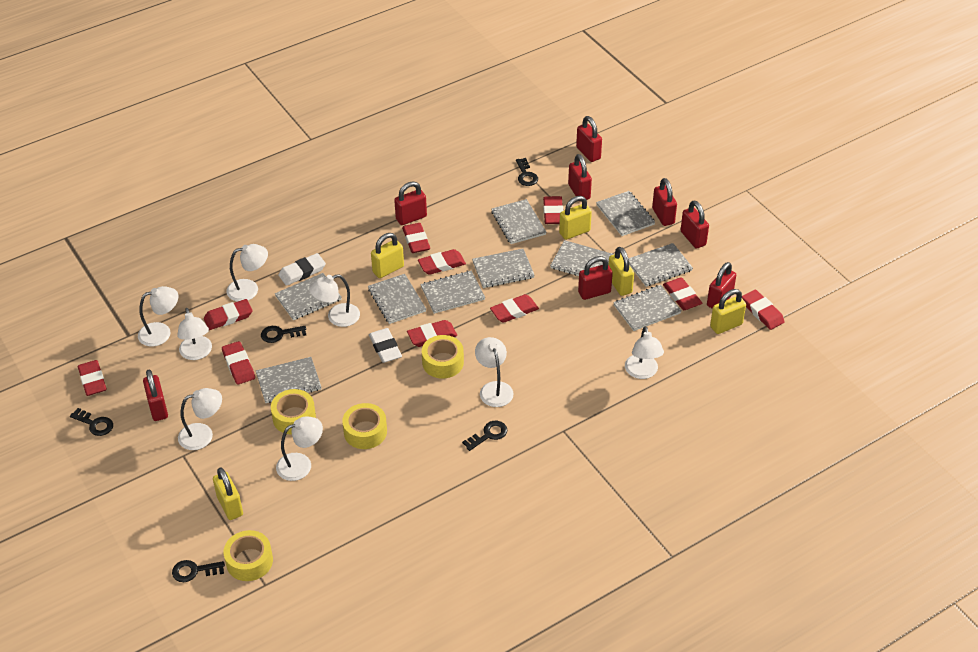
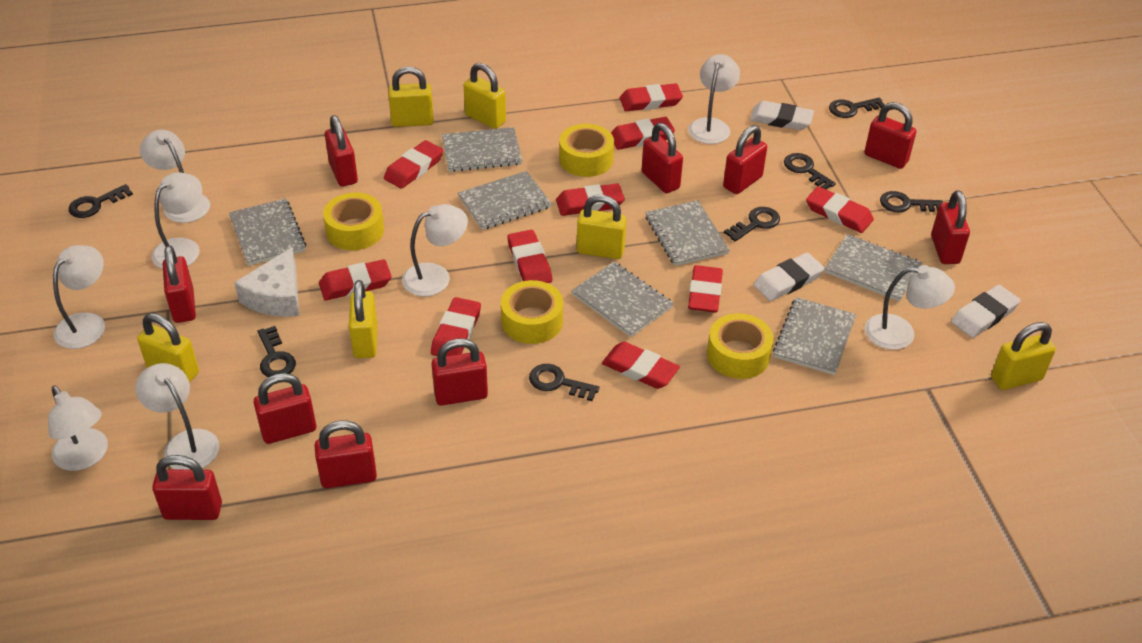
black key: [70,408,113,436] [172,560,225,582] [261,326,306,343] [462,421,507,451] [516,158,538,186] = 5 -> [69,184,133,218] [257,326,296,377] [529,364,600,401] [724,207,780,241] [784,153,836,189] [829,98,885,118] [880,191,943,212] = 7
grey notebook: [256,357,321,403] [275,273,342,320] [368,274,426,324] [420,271,485,314] [472,249,535,288] [491,199,546,244] [550,240,614,276] [596,191,655,236] [613,285,681,331] [628,243,693,287] = 10 -> [229,198,306,266] [442,127,522,172] [458,171,552,230] [571,262,674,337] [645,200,730,266] [773,297,856,375] [824,234,922,302] = 7
red padlock: [143,370,168,421] [394,182,427,225] [568,154,592,200] [576,116,602,162] [578,256,613,300] [652,178,677,226] [681,200,709,249] [707,262,736,309] = 8 -> [152,455,222,520] [163,245,196,323] [253,373,316,444] [315,420,377,488] [325,115,358,187] [432,338,488,406] [642,123,683,193] [723,125,767,194] [864,102,916,169] [931,190,970,264] = 10
white cheese: none = 0 -> [234,247,299,317] = 1
white eraser: [278,253,326,286] [369,328,402,363] = 2 -> [750,101,814,130] [754,253,825,301] [951,285,1021,338] = 3
yellow padlock: [213,467,243,520] [371,233,404,278] [559,196,592,240] [608,247,634,296] [710,289,746,334] = 5 -> [137,313,199,383] [349,280,378,358] [388,66,434,127] [464,63,506,129] [577,195,626,259] [991,322,1056,390] = 6

